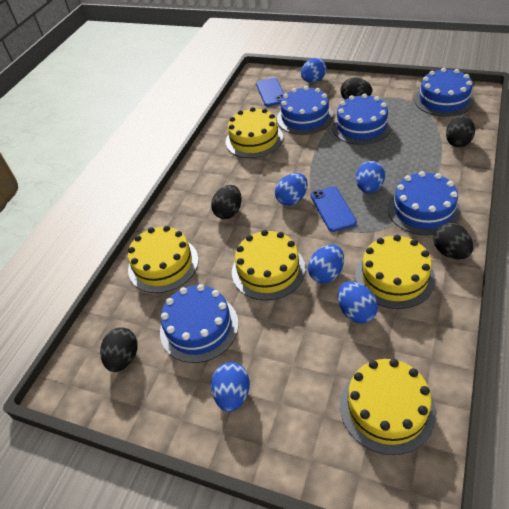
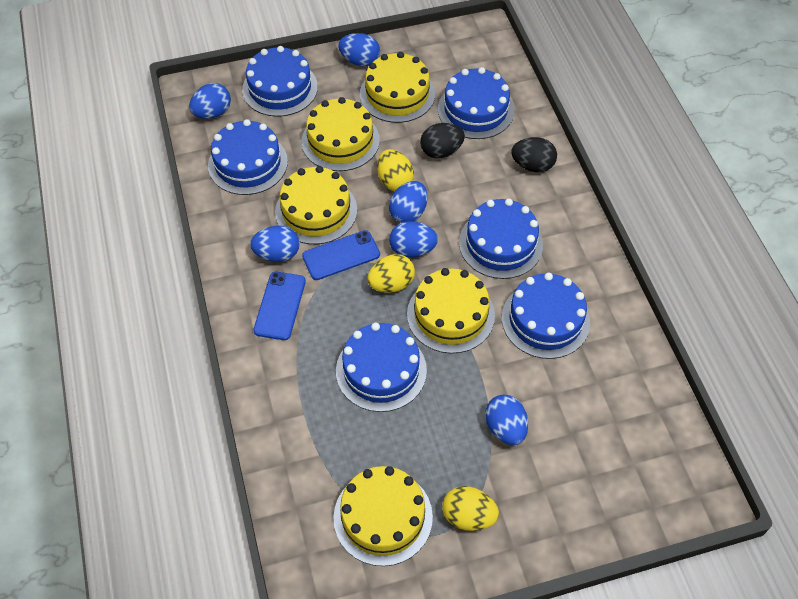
black egg: [100,327,138,372] [211,185,241,219] [340,77,372,100] [433,223,473,259] [446,115,475,147] = 5 -> [420,123,465,158] [511,137,557,172] = 2
blue cake: [160,284,239,363] [277,86,334,135] [332,94,392,145] [388,171,461,236] [414,68,474,117] = 5 -> [208,119,288,195] [242,46,318,117] [336,323,427,412] [438,67,514,139] [459,198,543,279] [502,273,590,359] = 6
yellow egg: none = 0 -> [367,254,415,293] [377,149,414,191] [442,486,499,531] = 3

